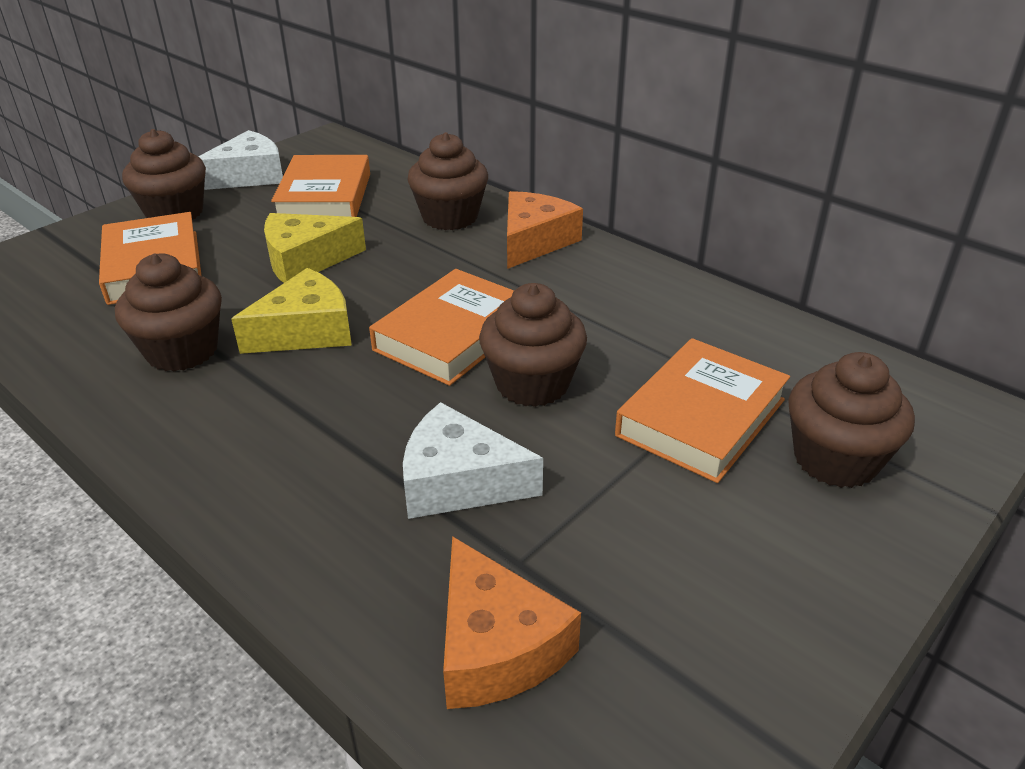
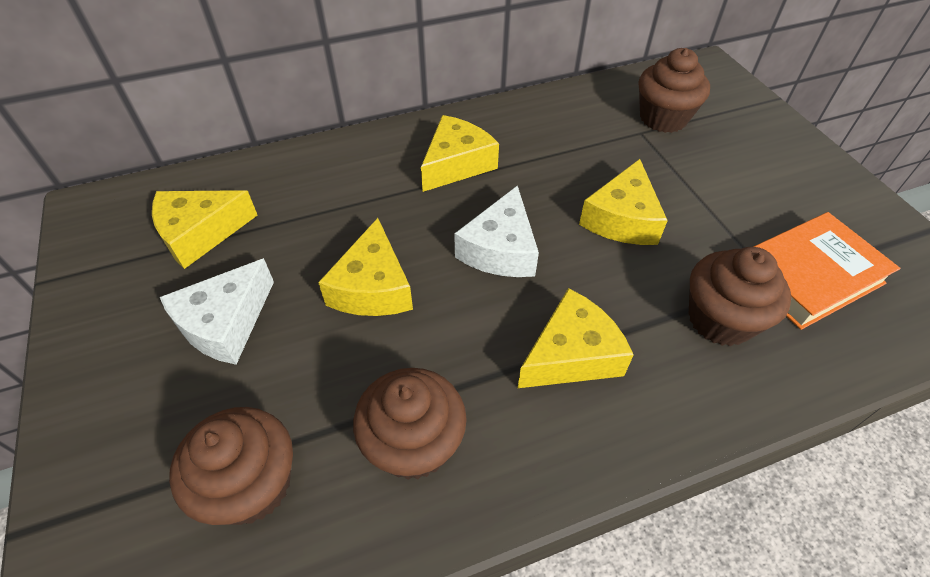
brown cupcake: [115,253,222,372] [122,129,206,219] [407,132,488,230] [479,283,587,407] [788,352,915,488] = 5 -> [169,407,293,525] [353,368,467,480] [639,48,710,133] [689,247,791,346] = 4
orange book: [99,212,202,305] [271,155,370,217] [369,269,514,386] [615,338,790,483] = 4 -> [753,212,900,330] = 1
orange cheese: [443,536,581,709] [507,191,583,269] = 2 -> none = 0
yellow cheese: [231,268,352,354] [264,213,366,283] = 2 -> [152,190,257,269] [318,218,413,316] [421,115,499,192] [518,288,634,388] [579,159,668,245] = 5

